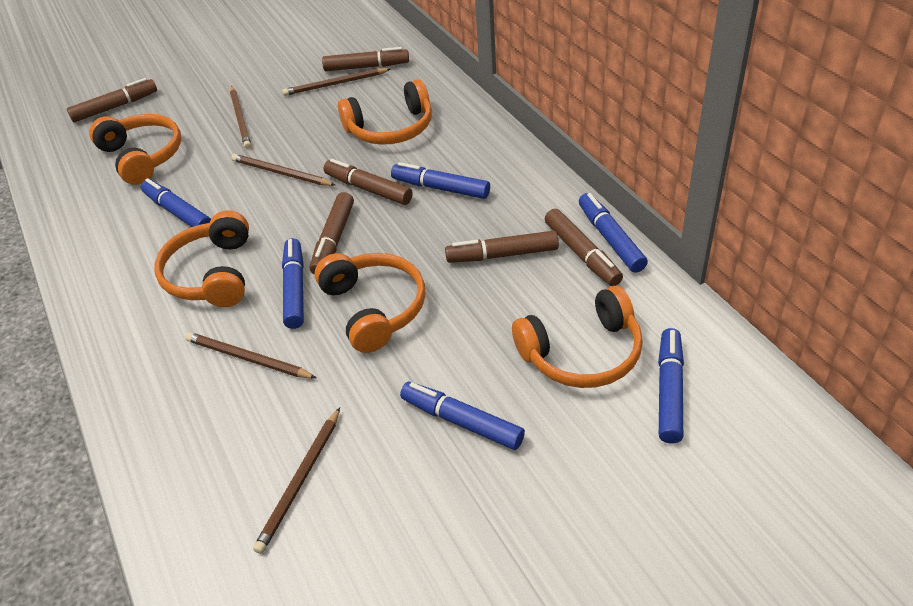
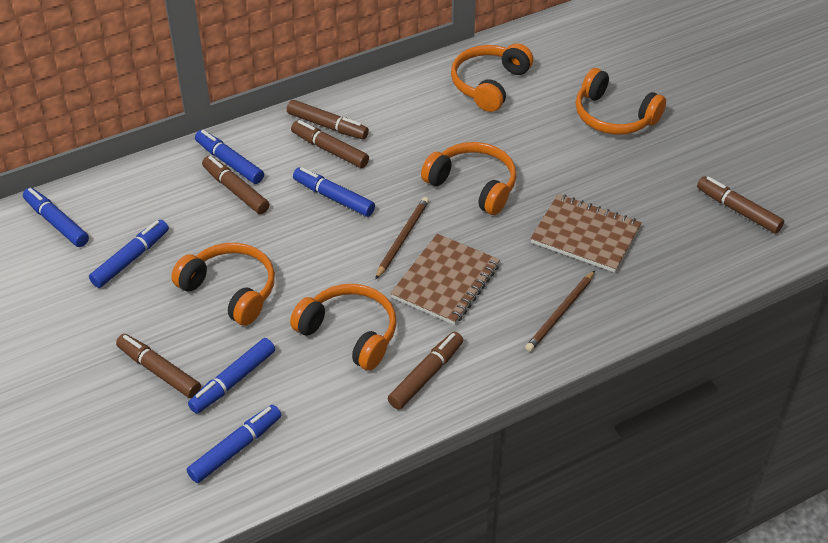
brown notebook: none = 0 -> [390,234,500,325] [530,194,642,273] = 2
brown pencil: [185,332,316,378] [230,86,251,149] [231,154,335,186] [253,408,340,554] [282,68,390,96] = 5 -> [375,197,429,279] [525,271,595,352] = 2

